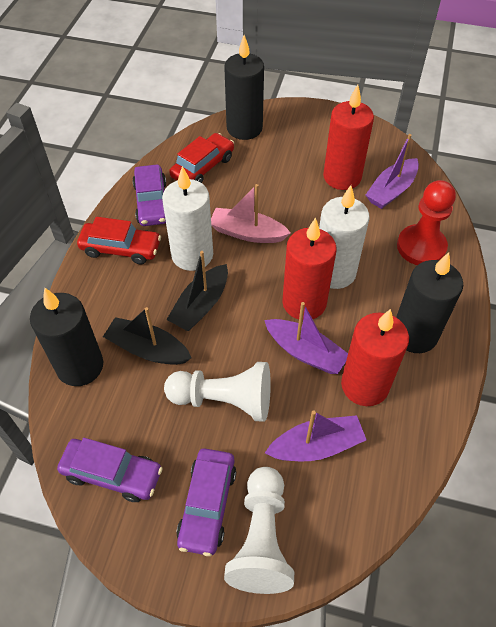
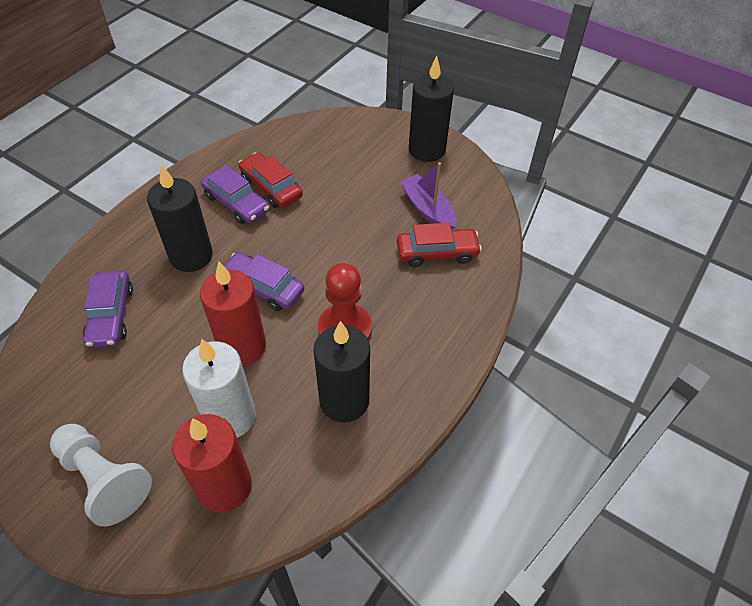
black boat: [103,307,191,365] [166,251,228,331] = 2 -> none = 0
pink boat: [211,184,291,243] = 1 -> none = 0
purple boat: [264,302,348,374] [265,411,367,461] [366,134,419,209] = 3 -> [400,162,456,230] = 1
red candle: [282,217,337,319] [323,85,374,190] [341,309,409,406] = 3 -> [172,414,252,513] [200,261,266,366] = 2
white candle: [162,166,213,271] [319,185,370,289] = 2 -> [182,339,256,438] = 1
white pawn: [164,362,271,422] [224,467,294,594] = 2 -> [50,424,152,526] = 1

